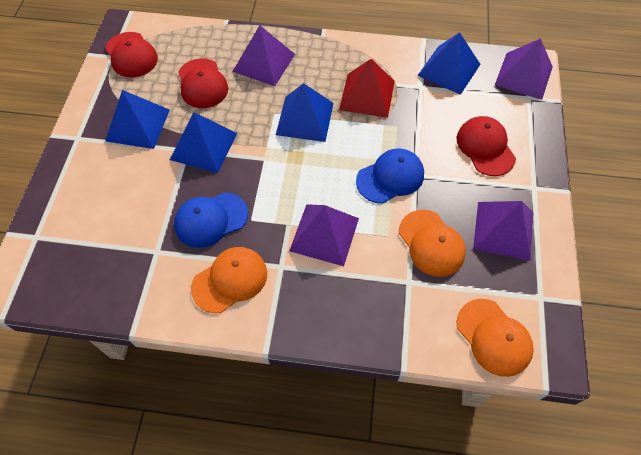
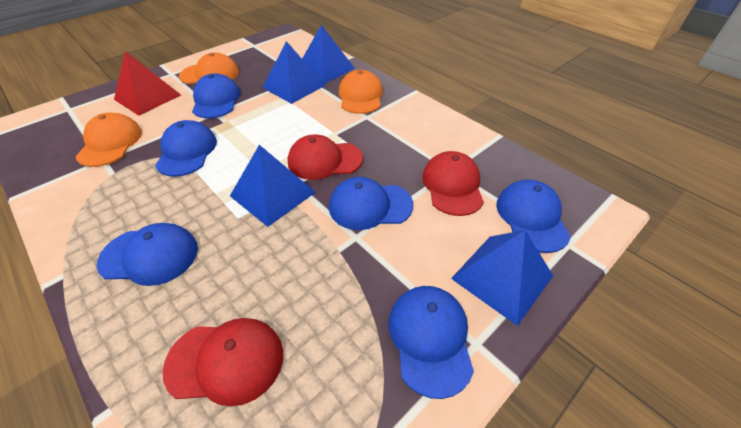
blue cap: [174,192,248,248] [356,148,424,204] = 2 -> [97,223,198,286] [155,120,217,177] [192,73,240,118] [329,177,413,230] [389,286,474,399] [496,180,571,253] = 6
purple pyramid: [233,25,295,86] [289,204,359,266] [473,201,533,261] [495,38,553,100] = 4 -> none = 0

